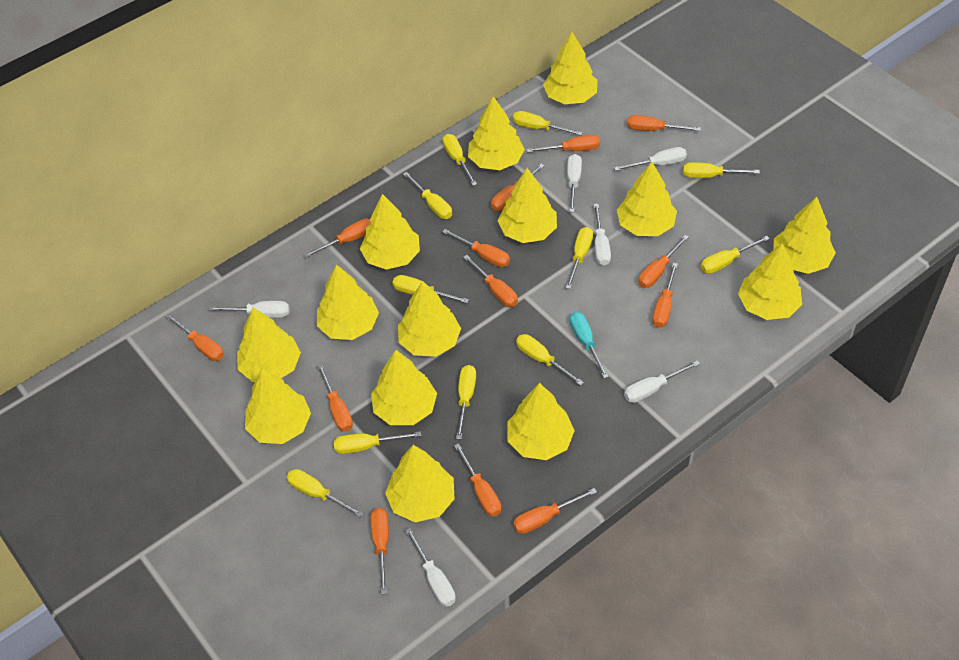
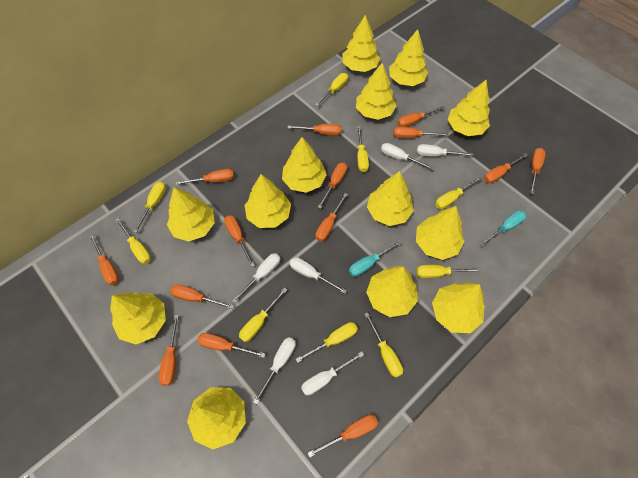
orange screwdriver: [165,314,224,361] [304,219,371,258] [317,364,353,432] [371,508,389,594] [442,229,510,267] [454,443,501,517] [463,255,518,307] [491,164,544,211] [513,488,597,534] [527,135,600,153] [627,115,701,131] [638,235,689,288] [652,263,678,328] = 13 -> [89,234,119,285] [159,315,179,386] [170,284,234,309] [176,169,234,185] [197,333,265,358] [224,215,254,267] [288,124,342,136] [308,415,378,457] [315,193,348,242] [318,163,347,209] [393,127,448,138] [397,106,445,127] [484,153,528,183] [530,148,546,194] = 14
turquoise screwdriver: [570,312,609,378] = 1 -> [349,240,402,277] [480,210,526,247] = 2
yellow screwdriver: [287,469,363,517] [334,431,421,454] [392,275,469,303] [403,172,452,219] [442,134,477,186] [456,365,476,440] [513,111,583,136] [516,334,584,386] [566,227,593,289] [683,162,760,178] [701,236,770,274] = 11 -> [116,218,151,264] [133,182,166,233] [239,287,287,342] [295,322,358,363] [315,73,348,106] [357,126,369,172] [364,312,403,378] [416,265,481,278] [435,177,482,209] = 9
yellow tree: [237,307,301,382] [245,368,311,444] [317,264,379,340] [360,194,420,270] [371,350,437,425] [385,445,455,522] [398,281,461,357] [468,96,525,170] [498,168,557,243] [507,383,575,460] [543,32,598,104] [617,162,677,236] [738,243,802,320] [773,197,836,274] = 14 -> [110,292,166,344] [167,187,215,242] [187,387,246,449] [245,174,291,228] [282,137,327,193] [342,15,380,72] [356,63,397,120] [366,266,418,317] [367,171,414,226] [389,29,428,86] [416,206,464,260] [432,282,485,333] [448,80,490,136] = 13

